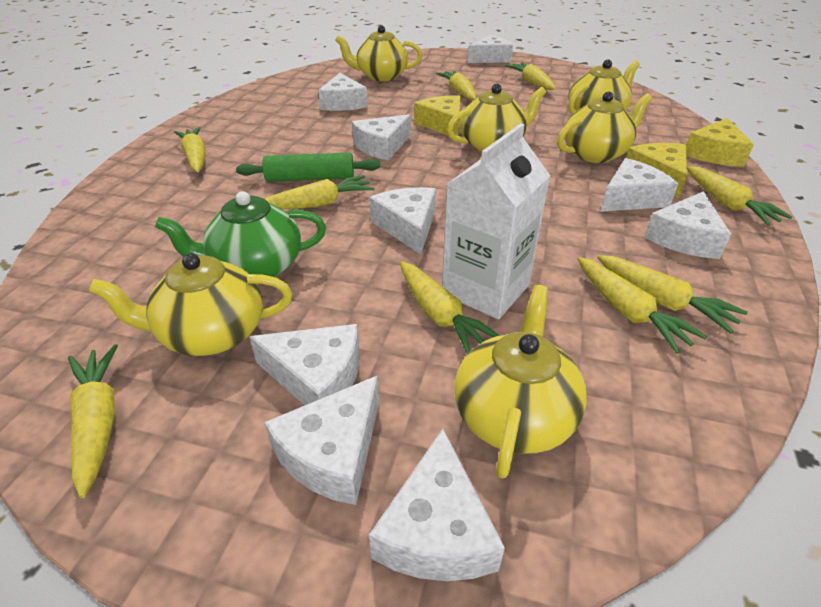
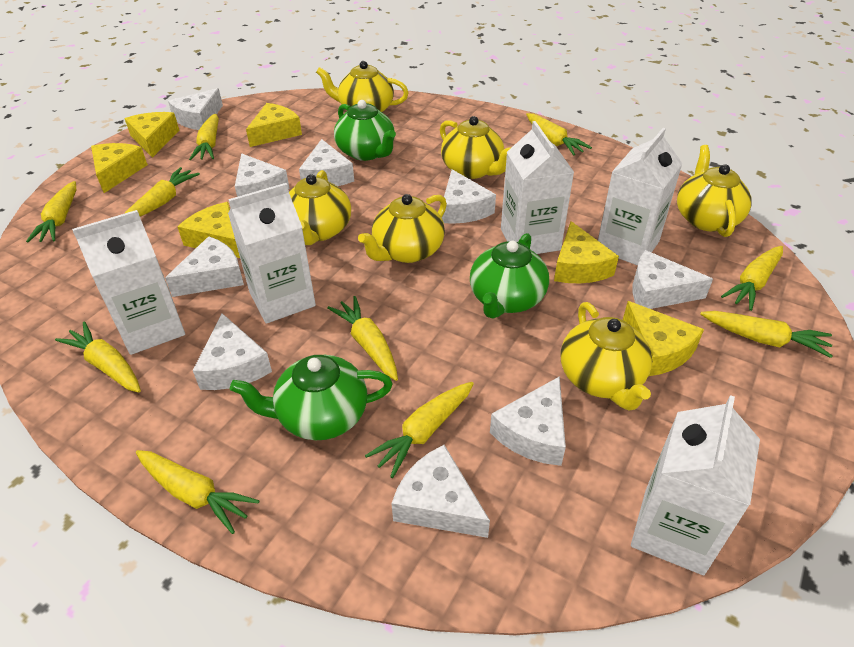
green rolling pin: [236,153,380,182] = 1 -> none = 0
green teapot: [155,191,326,277] = 1 -> [230,355,393,440] [334,100,396,161] [470,233,549,319] = 3
white carton: [442,123,550,319] = 1 -> [72,210,185,355] [228,183,316,324] [501,121,574,254] [598,128,683,266] [631,395,760,575] = 5
yellow carrot: [68,344,118,498] [174,127,206,173] [265,175,375,209] [400,261,500,354] [436,70,476,100] [505,63,556,90] [578,257,707,354] [597,255,748,334] [687,166,792,226] = 9 -> [26,181,76,242] [55,322,141,393] [124,167,200,216] [136,450,260,534] [189,114,219,160] [327,296,398,381] [365,382,474,478] [526,113,592,156] [700,311,833,358] [721,246,783,311] = 10
yellow cheese: [414,96,461,136] [626,143,688,198] [686,118,754,167] = 3 -> [91,143,148,193] [125,112,179,158] [177,202,240,258] [246,103,302,147] [554,221,619,283] [623,301,704,376] = 6

